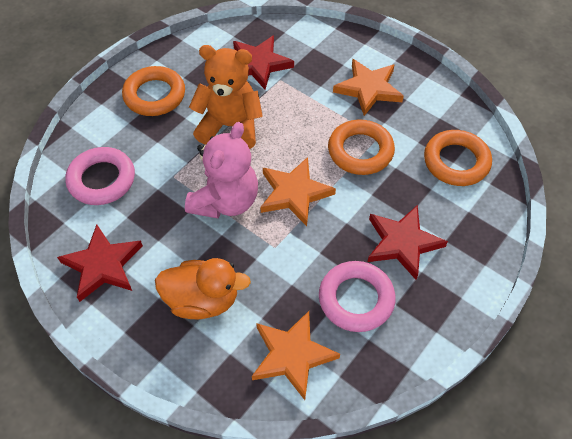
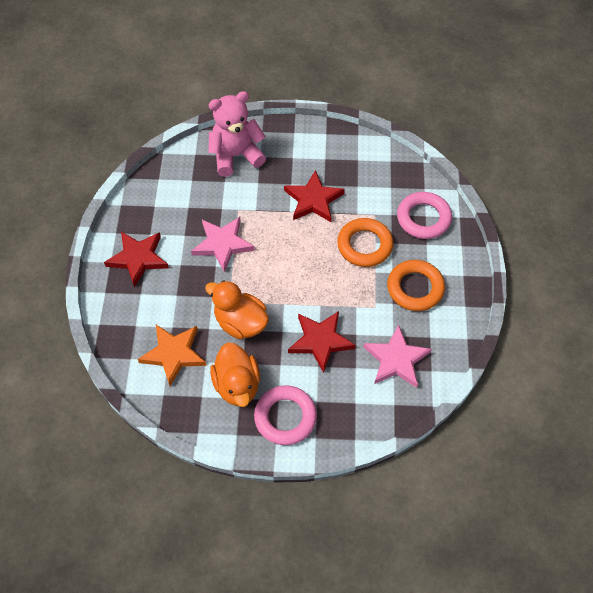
orange duck: [155,258,251,319] = 1 -> [205,280,269,339] [210,342,260,407] = 2
orange ring: [122,66,185,116] [328,120,395,175] [424,130,492,186] = 3 -> [337,218,393,267] [387,260,445,311] = 2
orange star: [252,311,340,400] [260,157,336,226] [333,59,404,116] = 3 -> [138,325,207,386] = 1
orange teddy bear: [189,45,263,149] = 1 -> none = 0
pink star: none = 0 -> [191,217,255,273] [363,325,432,388] = 2

